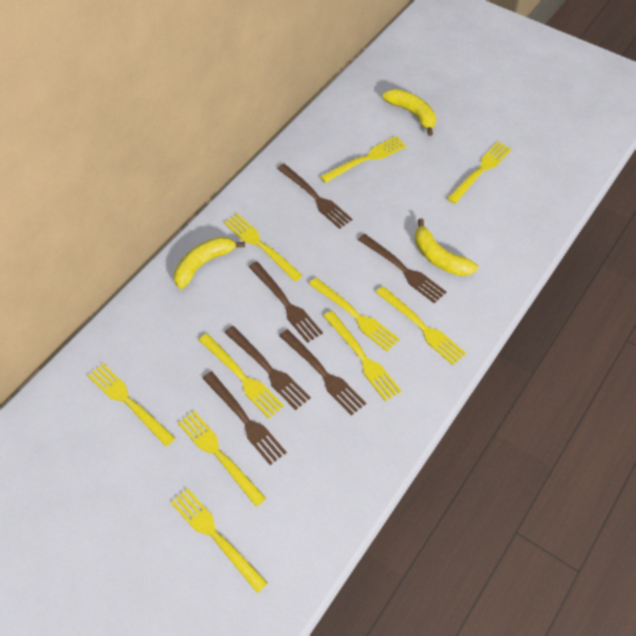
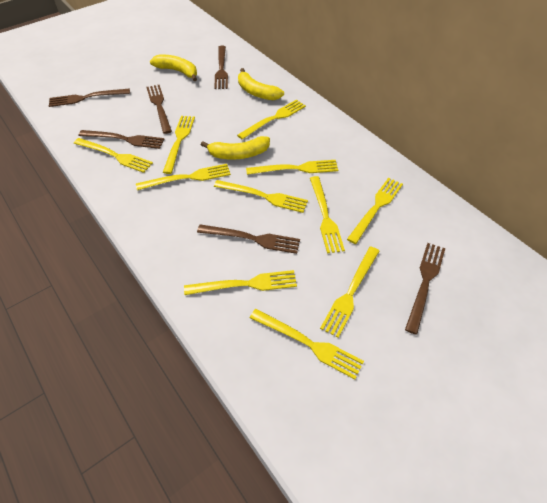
yellow fork: [87,363,175,446] [171,488,267,593] [178,411,266,507] [199,333,284,418] [224,214,303,282] [309,277,400,351] [320,136,407,183] [324,311,401,401] [376,286,466,365] [447,141,512,204] = 10 -> [74,138,153,173] [136,164,231,190] [163,116,195,174] [184,270,297,295] [214,180,308,213] [237,99,306,140] [246,160,338,175] [250,309,364,379] [310,176,345,253] [320,246,379,338] [347,178,403,244] = 11

